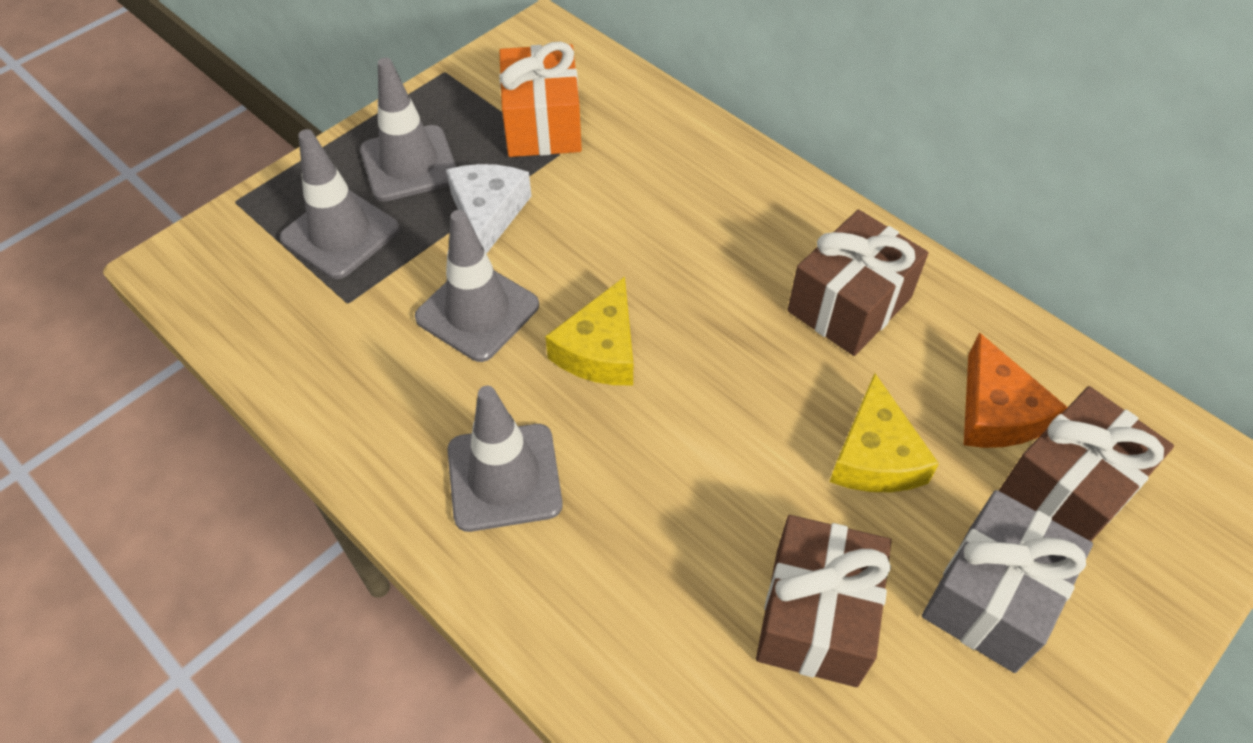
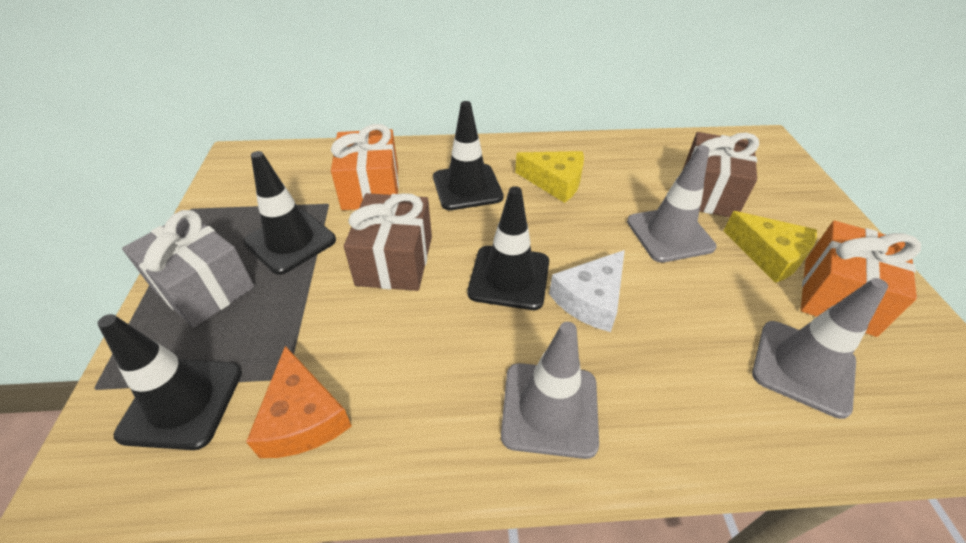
black traffic cone: none = 0 -> [97,314,242,450] [243,151,336,275] [433,101,504,210] [467,186,549,310] = 4
brown gift: [756,515,891,687] [788,210,928,356] [999,386,1174,541] = 3 -> [344,193,432,291] [683,132,759,217] = 2
grey traffic cone: [280,129,399,279] [360,58,456,202] [415,210,539,362] [447,386,563,532] = 4 -> [501,322,599,459] [627,145,716,263] [752,278,888,419] = 3
orange gift: [499,42,582,157] = 1 -> [331,124,399,210] [801,221,921,337] = 2

